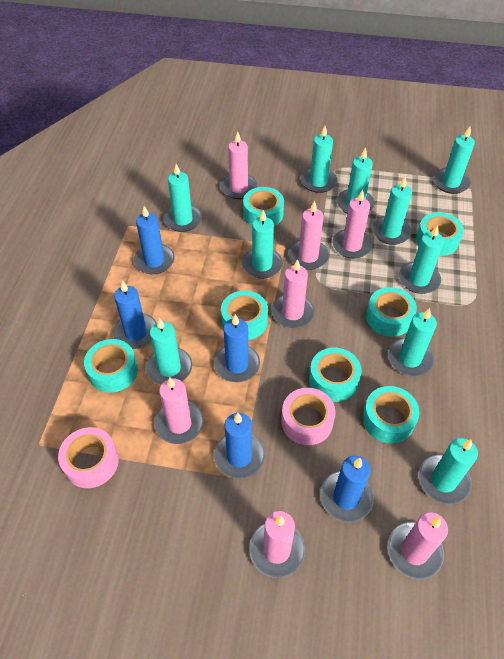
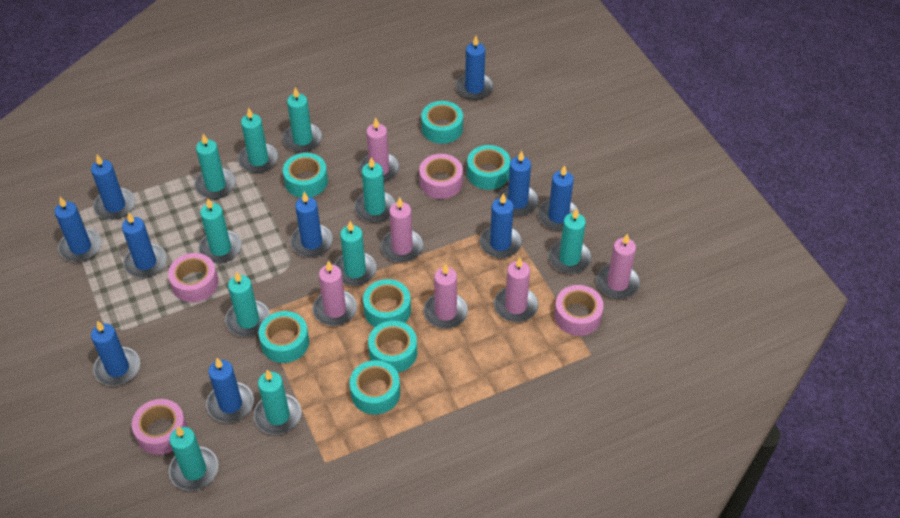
blue candle: [113,281,156,349] [134,206,175,274] [214,314,260,382] [214,413,265,479] [320,456,374,522] = 5 -> [54,197,102,262] [91,155,135,220] [91,321,140,386] [122,212,167,278] [206,358,254,423] [290,192,333,257] [456,36,494,100] [479,193,522,258] [497,150,539,216] [538,165,580,231] = 10
pink candle: [154,377,204,444] [220,131,257,199] [249,511,305,578] [271,259,315,328] [289,201,329,270] [332,190,373,258] [387,512,448,579] = 7 -> [313,261,357,326] [359,118,399,182] [381,197,424,262] [424,263,468,329] [494,257,538,322] [596,233,640,299] = 6
pink tape: [58,427,119,488] [281,388,336,445] = 2 -> [132,399,187,455] [168,253,218,302] [419,154,463,199] [554,285,604,336] = 4

